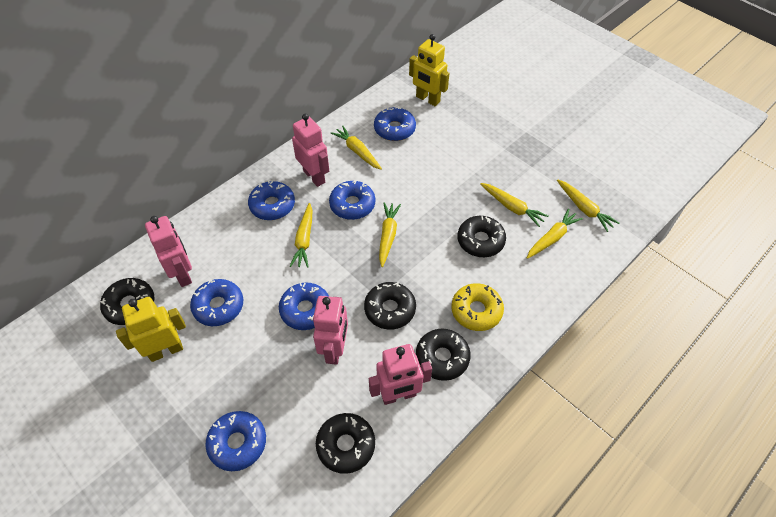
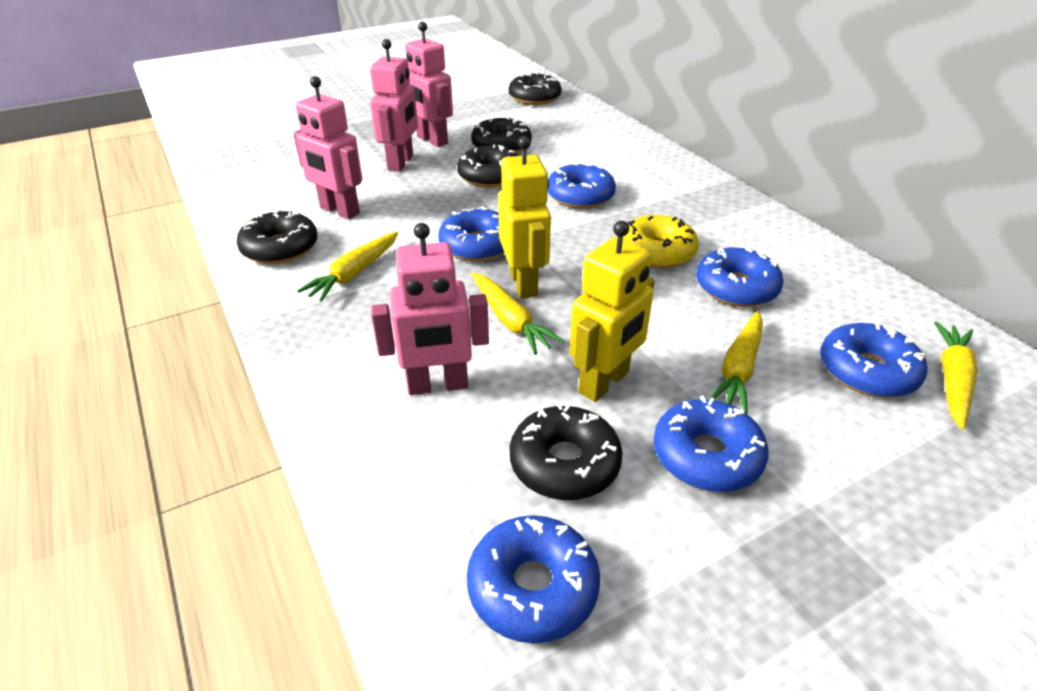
yellow carrot: [290,203,312,268] [331,126,382,170] [379,202,401,267] [480,183,549,227] [527,209,583,259] [557,180,619,232] = 6 -> [297,232,398,302] [472,272,564,355] [709,311,763,414] [934,321,977,430] = 4

